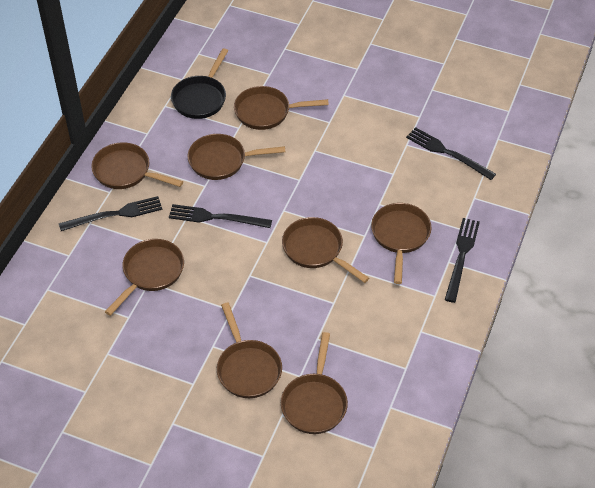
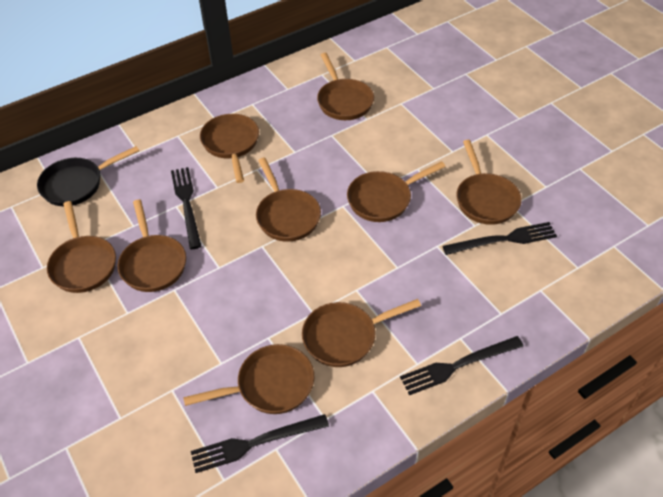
brown pan: [91,142,183,189] [105,239,184,316] [187,134,285,180] [217,303,282,398] [234,86,329,130] [281,332,348,434] [282,217,369,283] [371,203,432,284] = 8 -> [47,201,116,293] [117,199,186,292] [183,344,314,414] [200,114,259,183] [256,158,321,242] [302,299,421,367] [317,53,374,120] [347,161,446,222] [456,140,522,225] = 9

